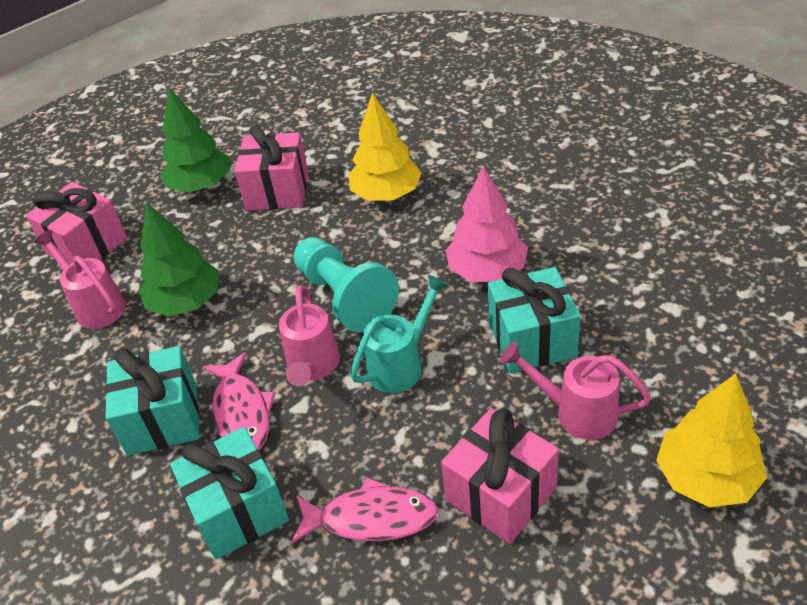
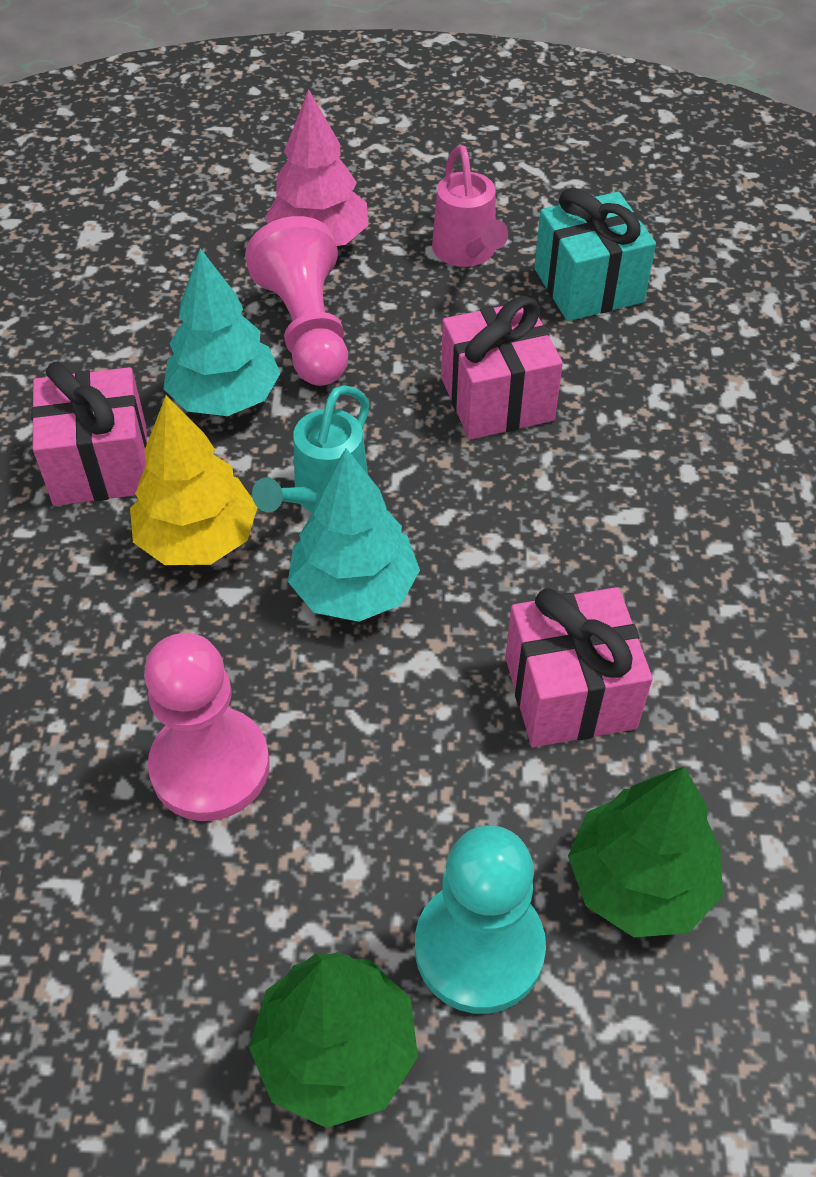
pink fish: [203,352,276,450] [291,477,439,543] = 2 -> none = 0
pink pawn: none = 0 -> [144,633,270,821] [245,216,348,386] = 2
pink watering can: [34,230,125,329] [279,285,340,386] [500,342,651,440] = 3 -> [432,145,508,267] = 1
turquoise gift: [105,346,200,456] [170,427,289,560] [488,267,581,373] = 3 -> [534,188,656,321] = 1
turquoise tree: none = 0 -> [163,248,281,416] [288,448,420,622] = 2
yellow tree: [349,93,422,201] [656,374,767,507] = 2 -> [130,395,257,565] = 1

